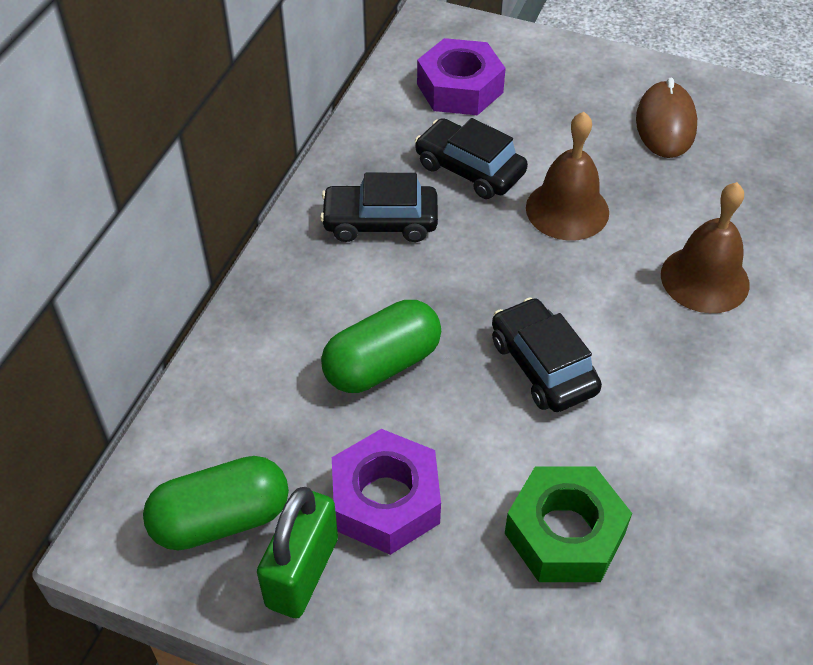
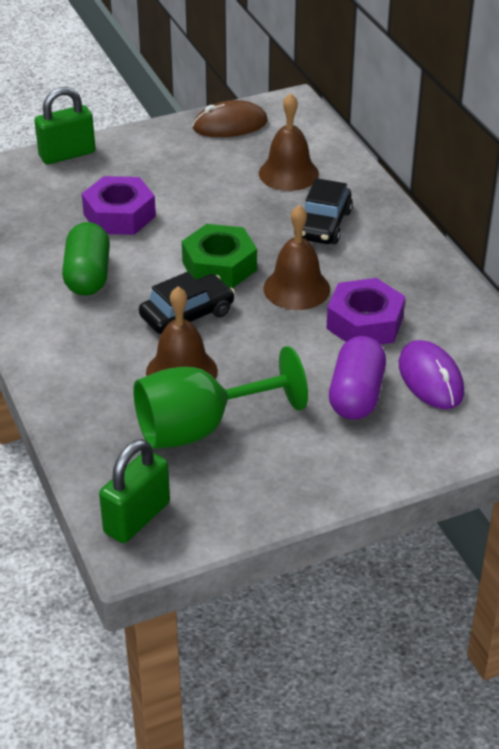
black car: [320,173,438,242] [415,118,528,199] [492,298,602,412] = 3 -> [139,272,235,334] [294,178,353,245] = 2
brown bell: [526,112,609,241] [661,182,750,313] = 2 -> [146,287,218,379] [259,93,319,191] [263,205,330,310] = 3
green capsule: [143,456,289,551] [321,300,441,393] = 2 -> [62,222,110,296] = 1
green goblet: none = 0 -> [133,346,308,449] = 1
green padlock: [257,487,338,618] = 1 -> [34,87,96,164] [99,439,170,543] = 2
purple capsule: none = 0 -> [329,336,386,420] = 1
purple mouse: none = 0 -> [399,340,464,409] = 1

